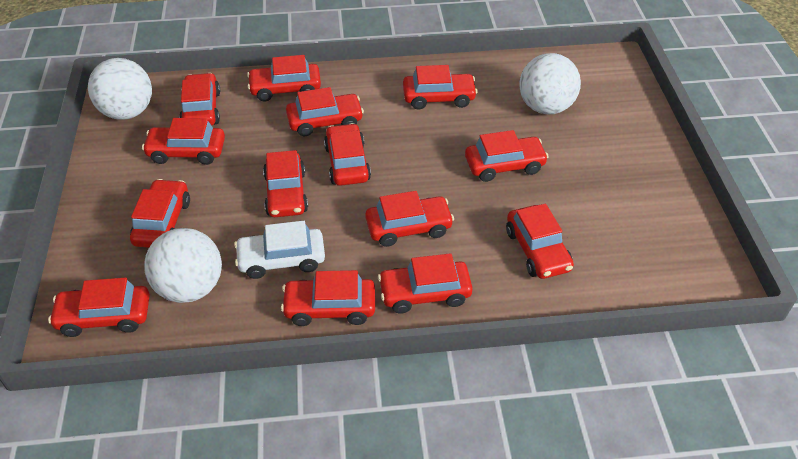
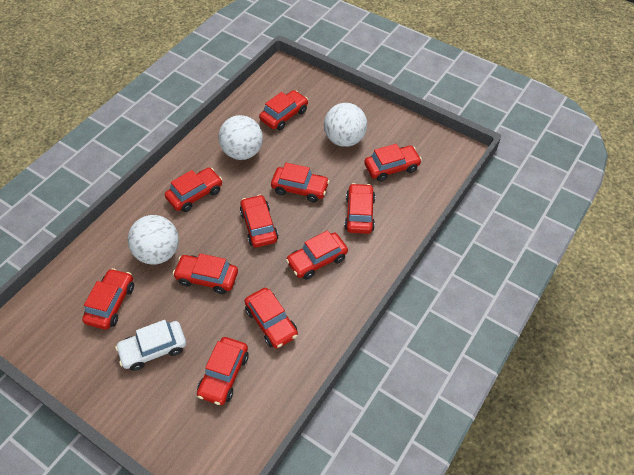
red car: [48,278,150,337] [130,179,190,248] [142,118,225,165] [179,73,220,125] [247,55,321,102] [263,150,308,217] [281,270,375,326] [286,87,364,136] [324,123,371,186] [365,191,454,247] [378,253,473,314] [403,65,478,109] [465,130,548,182] [506,204,574,279] = 14 -> [82,268,134,330] [165,167,222,212] [173,253,238,294] [197,337,249,405] [240,194,279,247] [245,288,298,349] [259,90,308,130] [271,163,330,202] [286,230,348,280] [344,183,375,234] [364,144,422,182] = 11

